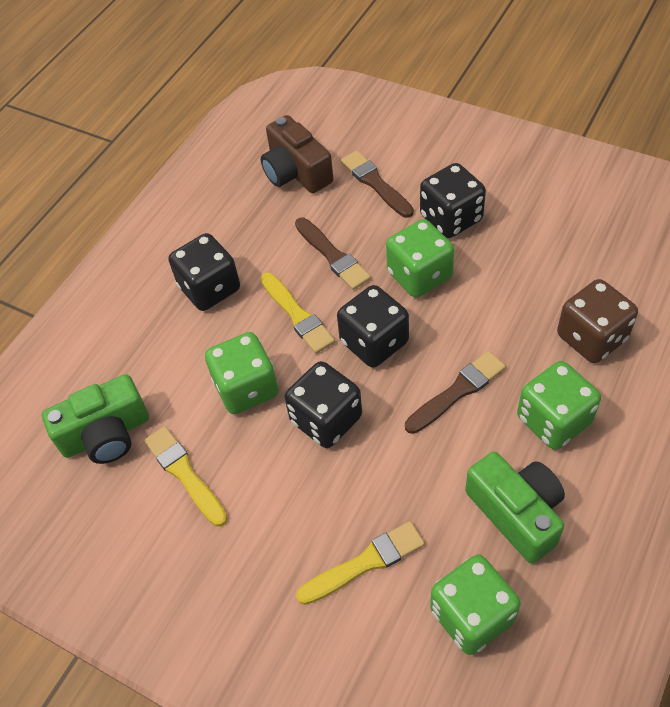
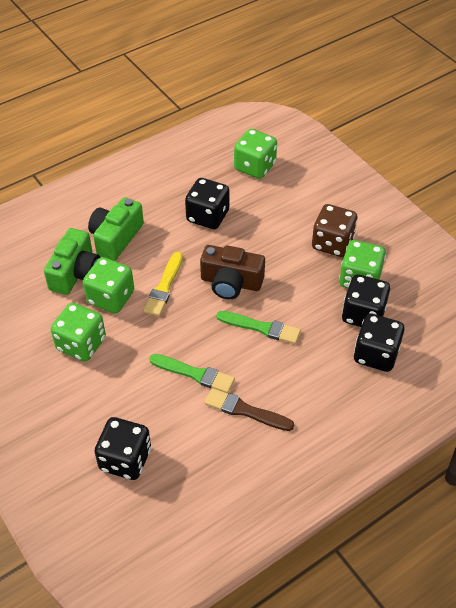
brown brush: [295,218,371,290] [341,151,414,218] [405,351,506,434] = 3 -> [204,388,294,431] = 1
green brush: none = 0 -> [149,354,235,393] [216,311,301,344] = 2
yellow brush: [144,426,227,526] [261,273,335,354] [296,521,425,605] = 3 -> [144,252,183,316] = 1

